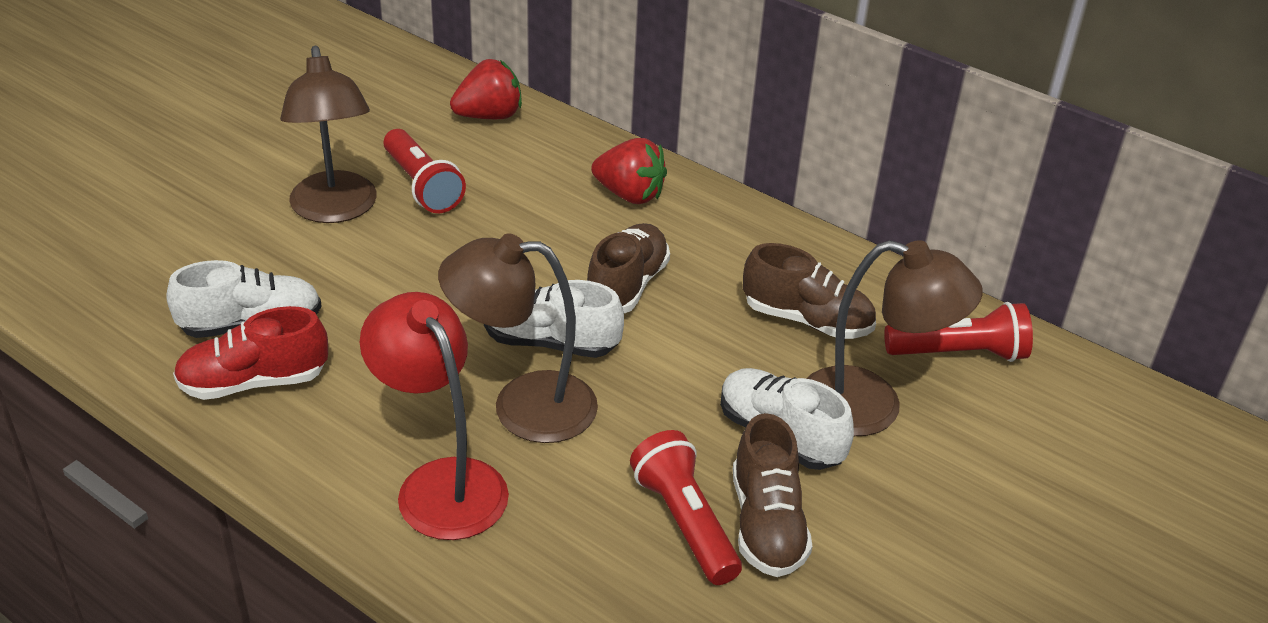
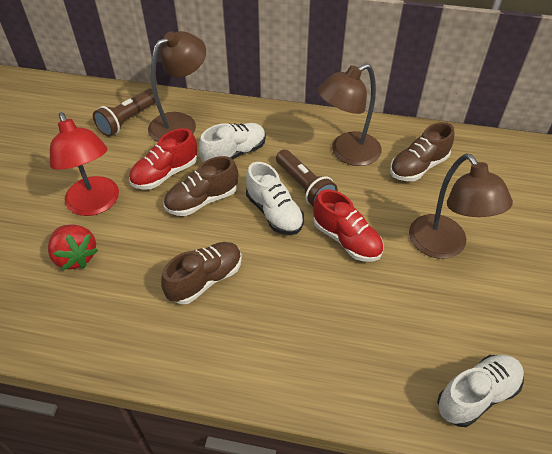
brown flashlight: none = 0 -> [93,88,156,137] [276,149,338,207] = 2
red flashlight: [384,129,466,213] [630,430,742,585] [884,302,1033,362] = 3 -> none = 0
red shoe: [173,306,328,400] = 1 -> [129,128,197,190] [313,189,383,262] = 2
red strawberry: [450,59,522,119] [591,138,667,204] = 2 -> [48,225,98,270] = 1

